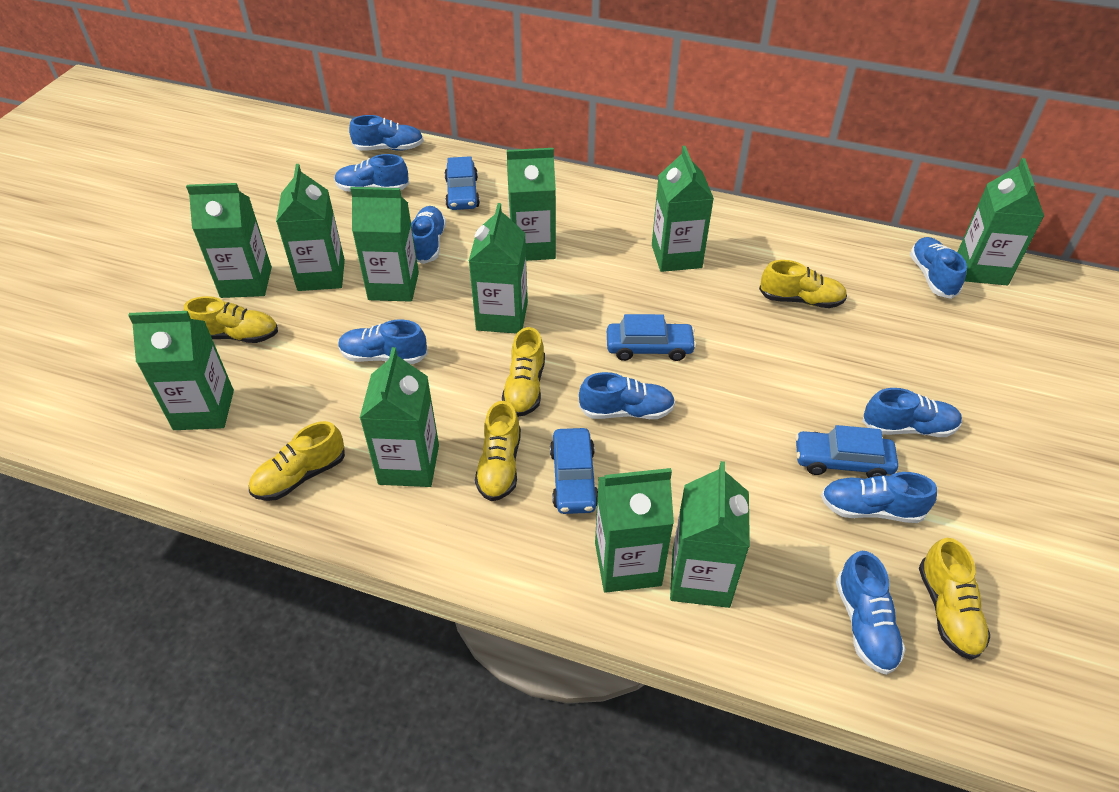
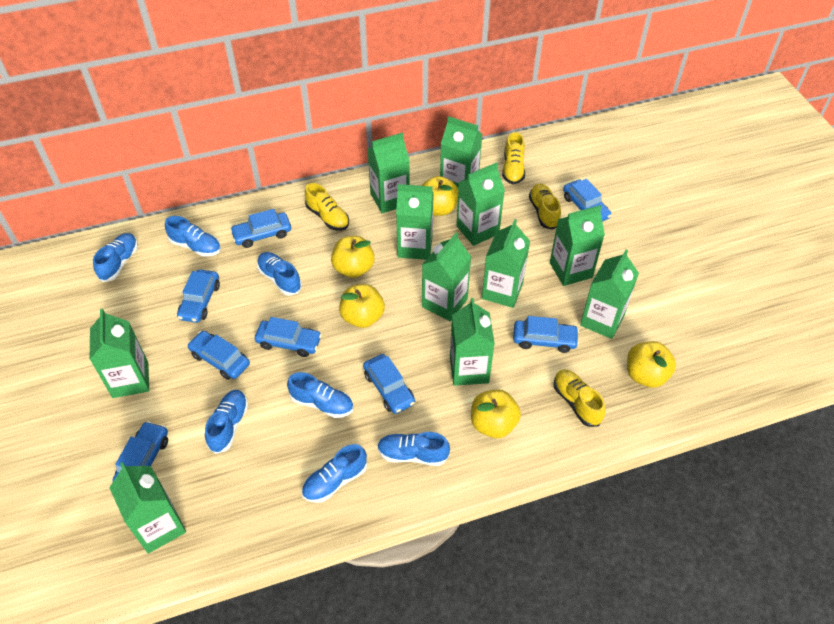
blue car: [444,156,480,210] [550,428,598,514] [607,314,697,361] [795,425,898,478] = 4 -> [112,421,168,481] [177,269,220,323] [187,331,250,380] [230,209,291,248] [255,317,322,357] [363,354,415,414] [513,316,579,353] [563,179,611,222] = 8
blue shoe: [335,154,410,191] [338,320,428,364] [349,115,424,151] [411,206,446,264] [579,372,675,419] [821,472,937,523] [836,551,905,675] [862,388,962,437] [910,237,967,299] = 9 -> [93,233,138,282] [165,216,221,257] [205,390,248,454] [257,252,302,296] [287,372,354,418] [302,444,367,503] [377,432,450,466] = 7
yellow apple: none = 0 -> [331,236,375,278] [339,284,385,328] [422,176,458,216] [471,389,521,438] [627,341,676,388] = 5
yellow shoe: [184,296,278,343] [249,421,345,501] [475,401,521,501] [502,327,545,417] [759,260,847,308] [919,538,991,660] = 6 -> [305,183,349,231] [502,132,525,184] [529,184,561,230] [554,369,605,427] = 4

